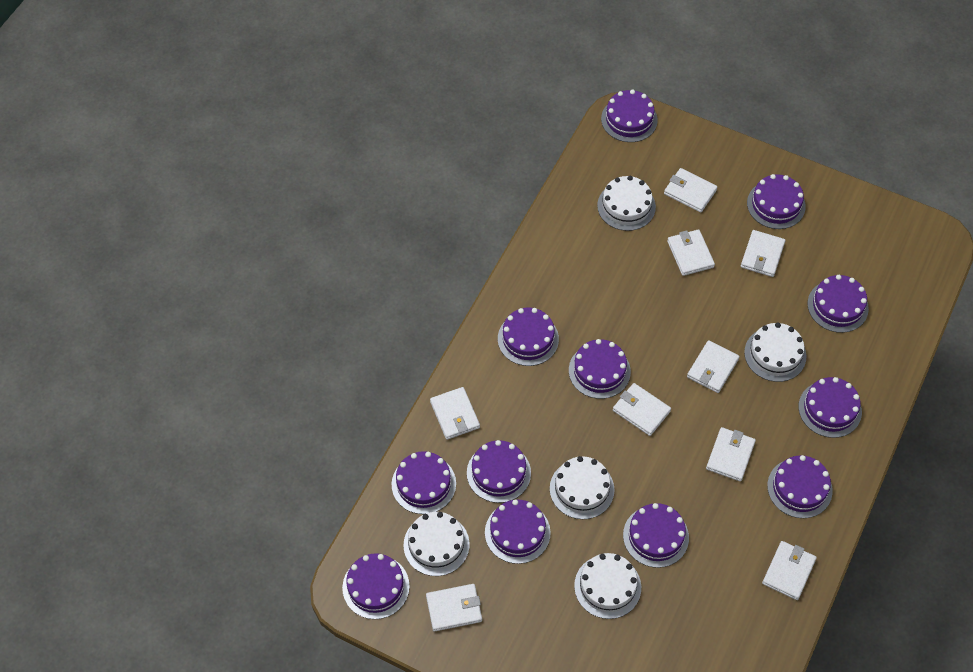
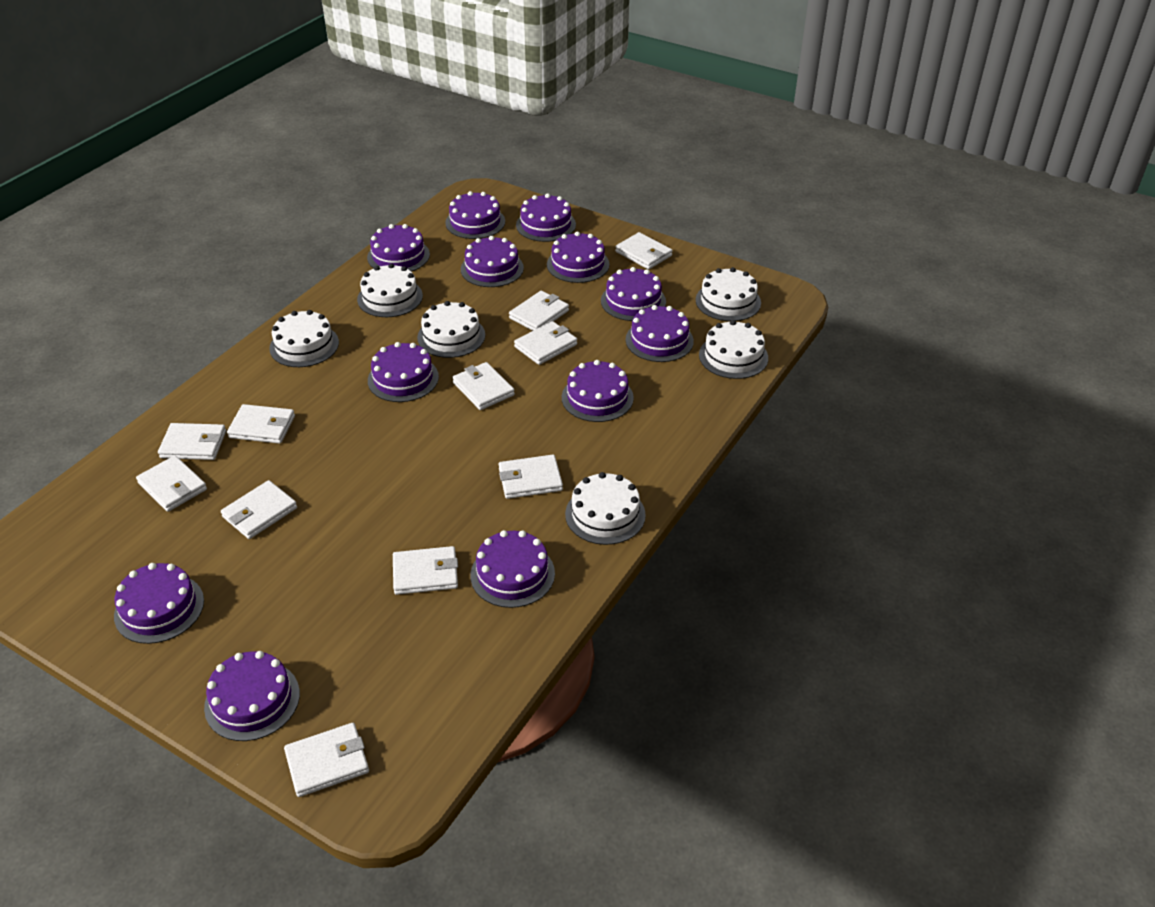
white cake: [403,512,470,576] [550,456,615,519] [574,553,641,619] [597,176,656,231] [744,323,806,382] = 5 -> [269,310,339,367] [357,263,423,317] [417,301,485,358] [565,472,646,545] [696,267,761,321] [699,320,768,379] = 6
white wallet: [426,584,482,632] [430,387,480,440] [613,383,671,436] [664,168,717,213] [667,229,715,276] [687,340,740,393] [706,427,756,482] [741,230,785,277] [762,541,817,600] = 9 -> [136,456,207,512] [158,423,226,460] [221,480,297,539] [227,404,295,444] [284,723,369,797] [393,546,458,595] [452,362,515,410] [499,455,563,499] [509,291,569,331] [514,321,577,365] [615,232,673,269] = 11

